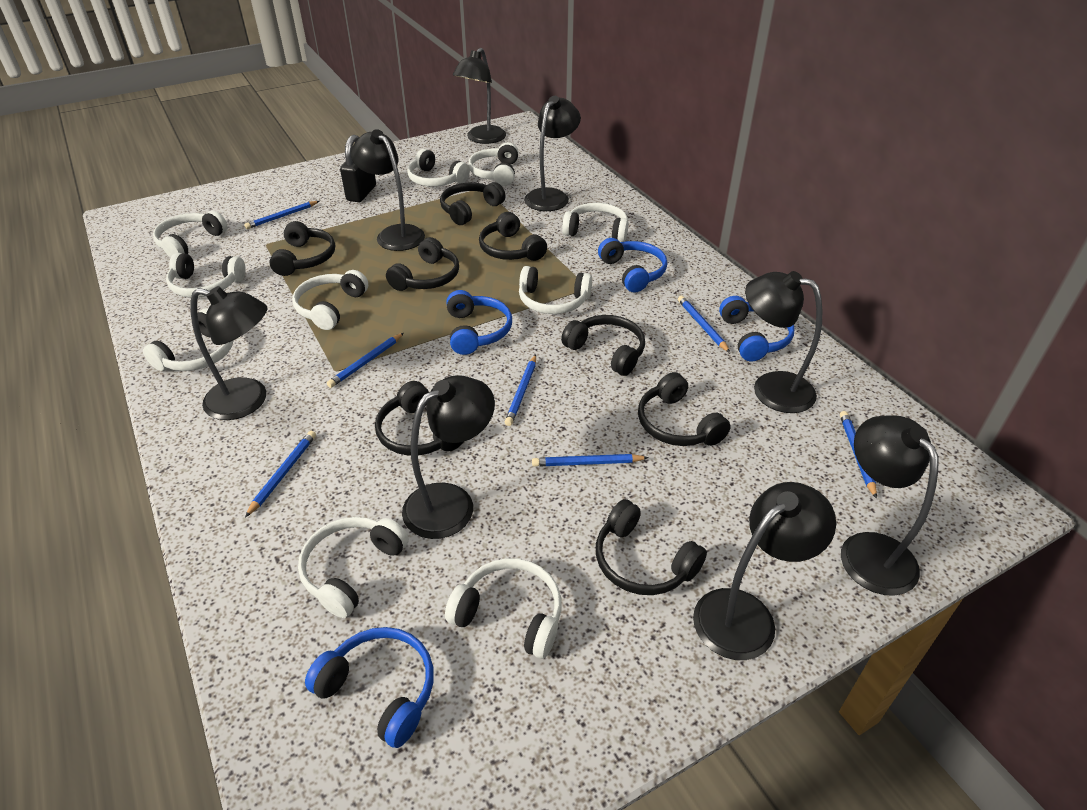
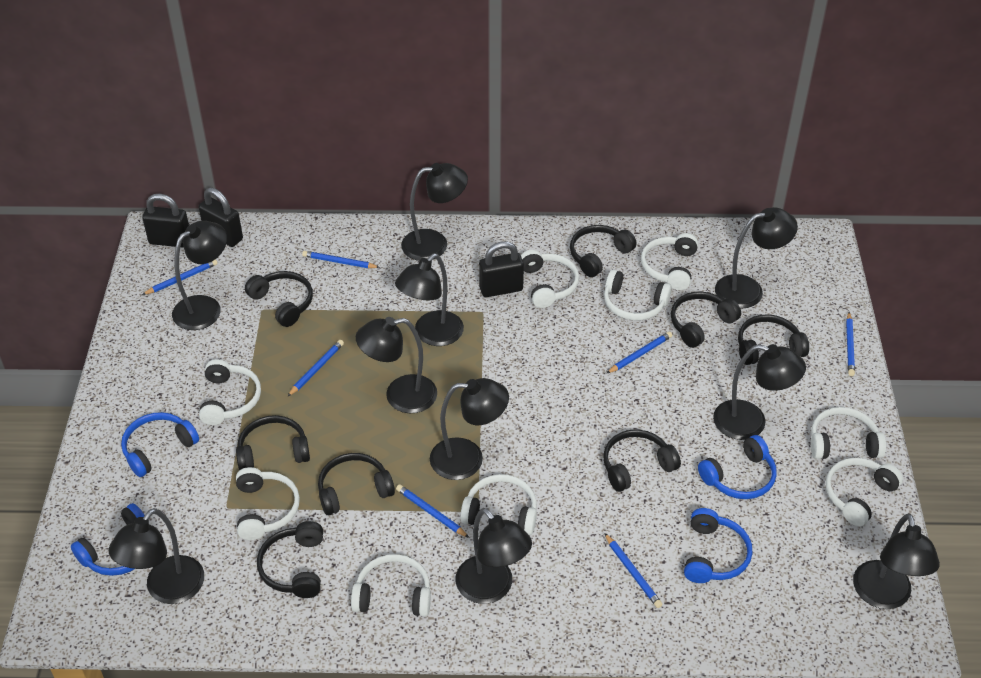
black lamp: [190,286,267,420] [351,129,425,251] [402,375,495,539] [453,48,506,144] [524,96,581,211] [693,482,836,660] [745,271,822,413] [841,415,938,596] = 8 -> [109,508,204,604] [172,221,227,330] [356,317,437,413] [395,253,464,346] [401,163,468,261] [430,378,509,480] [456,508,532,604] [713,344,806,440] [715,207,798,309] [853,513,940,609] = 10
black padlock: [340,135,376,202] = 1 -> [142,194,189,248] [199,188,243,247] [479,241,524,297] = 3
white headphones: [143,308,234,371] [153,211,227,258] [166,253,246,297] [292,270,368,330] [298,517,409,618] [407,149,470,187] [445,558,562,659] [468,142,519,186] [519,266,592,314] [562,203,628,242] = 10 -> [199,359,261,425] [236,467,300,540] [351,554,431,617] [460,474,537,535] [521,250,579,308] [604,269,672,321] [641,233,698,290] [810,407,886,459] [826,458,903,527] = 9

